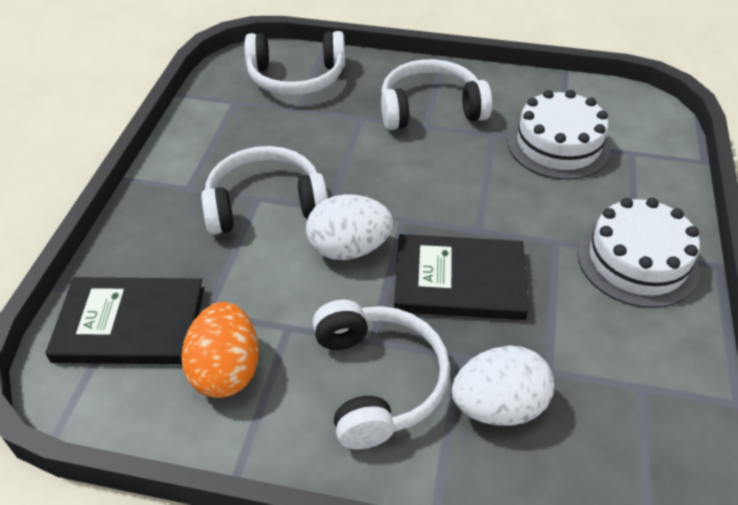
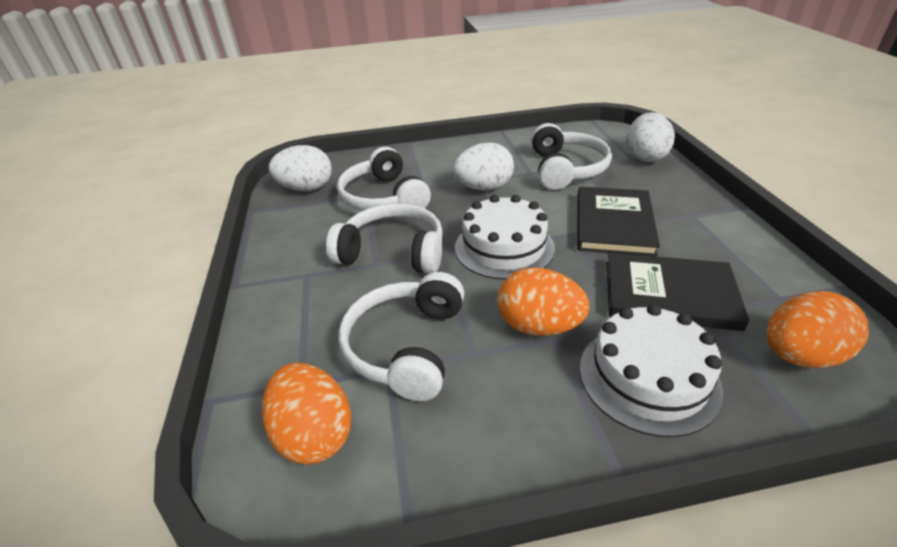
orange egg: [181,302,259,398] = 1 -> [262,363,352,465] [497,267,590,336] [767,291,869,368] = 3
white egg: [306,194,393,260] [451,345,554,426] = 2 -> [269,145,332,191] [453,142,514,191] [627,112,675,162] = 3

